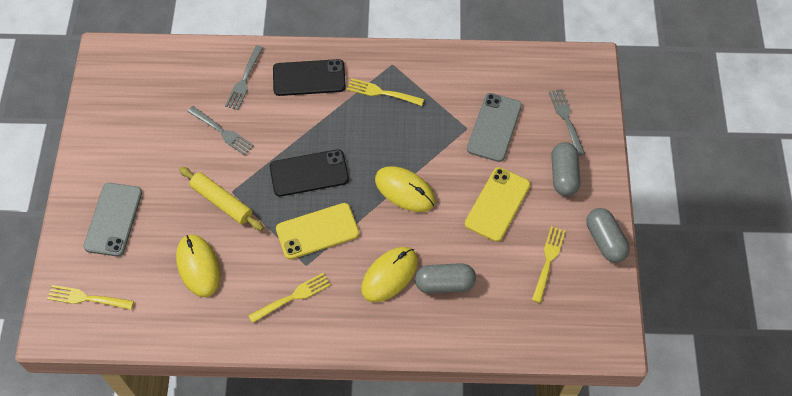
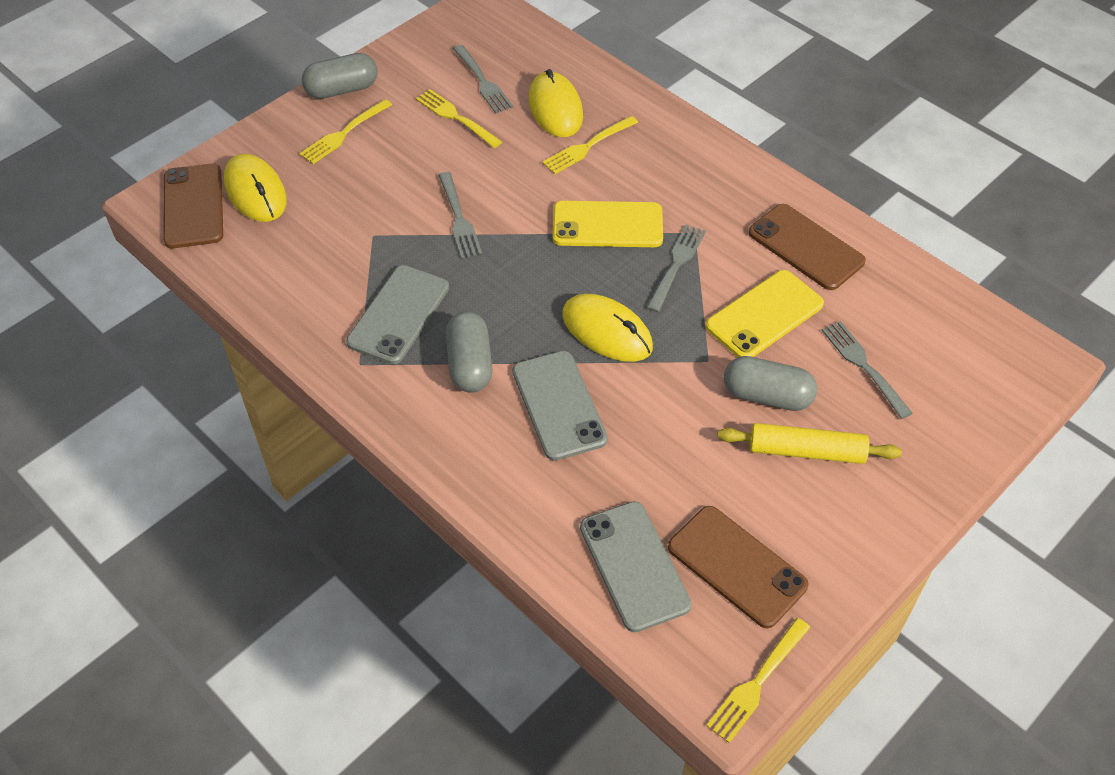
black phone: [270,149,349,197] [273,59,346,96] = 2 -> none = 0
brown phone: none = 0 -> [163,163,223,248] [668,506,808,628] [749,204,866,290] = 3
grey fork: [187,106,254,156] [225,45,263,110] [549,89,585,156] = 3 -> [438,172,482,259] [453,45,513,113] [646,224,706,312] [822,321,913,419] = 4
grey phone: [83,183,142,257] [467,93,522,162] = 2 -> [346,265,449,364] [512,351,608,461] [580,501,692,632] = 3

